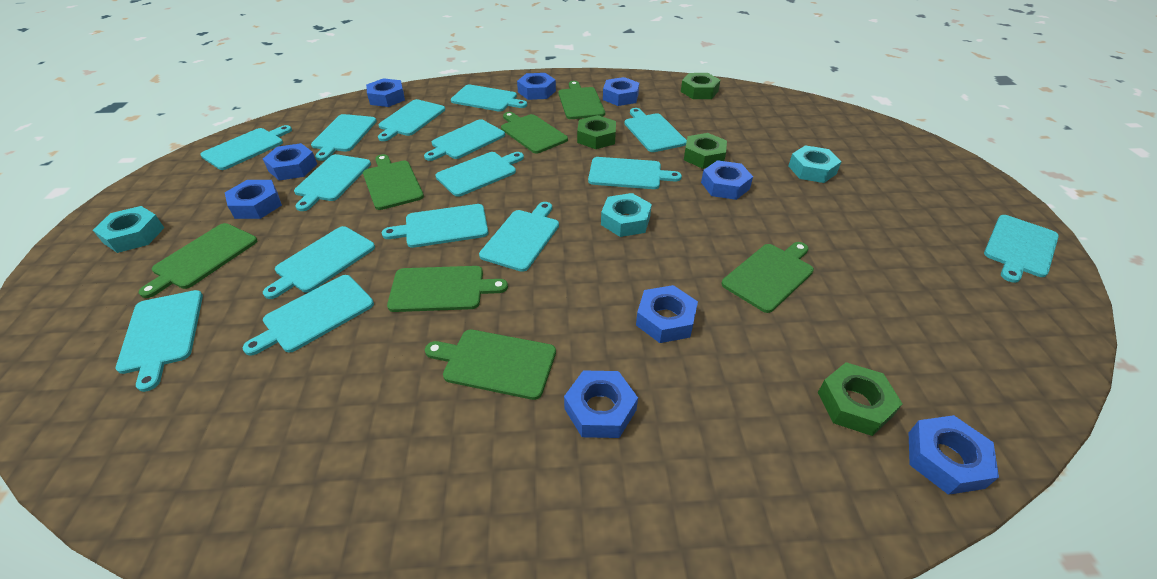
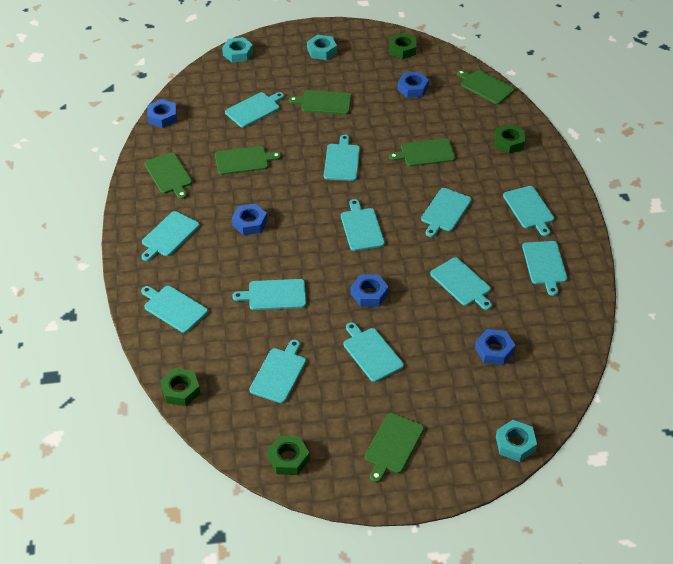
blue nut: [225,180,282,219] [263,143,317,181] [366,78,405,107] [517,73,556,100] [564,370,638,438] [603,77,639,106] [636,285,698,343] [701,160,753,200] [909,415,999,495] = 9 -> [147,99,177,128] [232,204,267,235] [351,274,389,307] [397,72,429,98] [475,329,515,365] = 5
green cutting board: [139,223,257,298] [363,154,424,210] [387,266,508,312] [425,330,556,400] [501,112,568,153] [558,81,605,119] [722,242,814,313] = 7 -> [144,153,192,199] [215,146,281,175] [289,90,352,114] [364,413,424,483] [389,138,456,167] [457,70,515,104] = 6
turquoise cutting board: [116,290,203,392] [200,125,292,170] [243,275,374,356] [263,226,375,299] [294,154,371,211] [311,114,377,161] [378,99,445,141] [382,204,488,248] [424,119,505,161] [435,152,524,197] [451,84,527,112] [479,202,559,272] [588,157,682,189] [624,108,687,152] [984,215,1059,283] = 15 -> [141,211,200,261] [141,286,208,333] [225,92,284,128] [232,279,306,310] [249,340,306,403] [324,135,360,181] [341,199,385,251] [343,322,404,382] [421,188,472,237] [430,257,492,310] [503,186,554,236] [522,241,567,296] = 12

